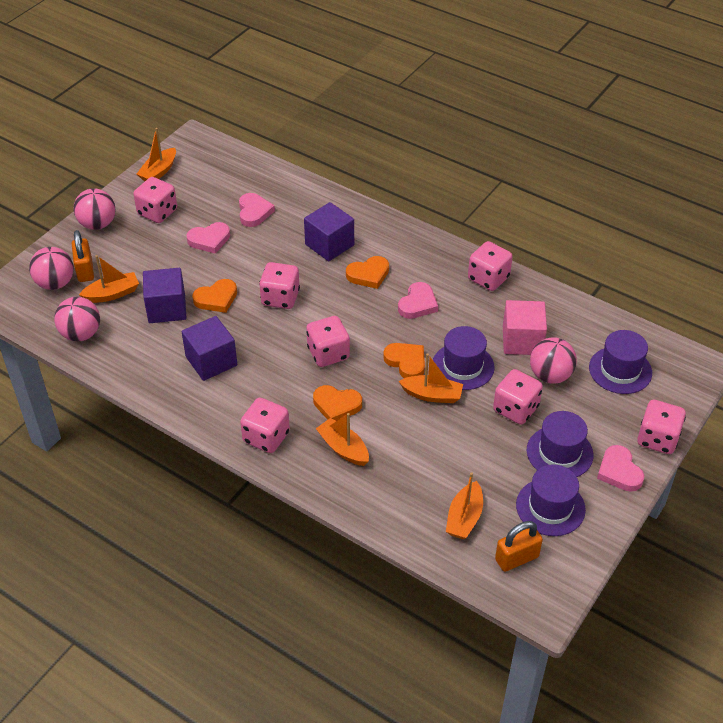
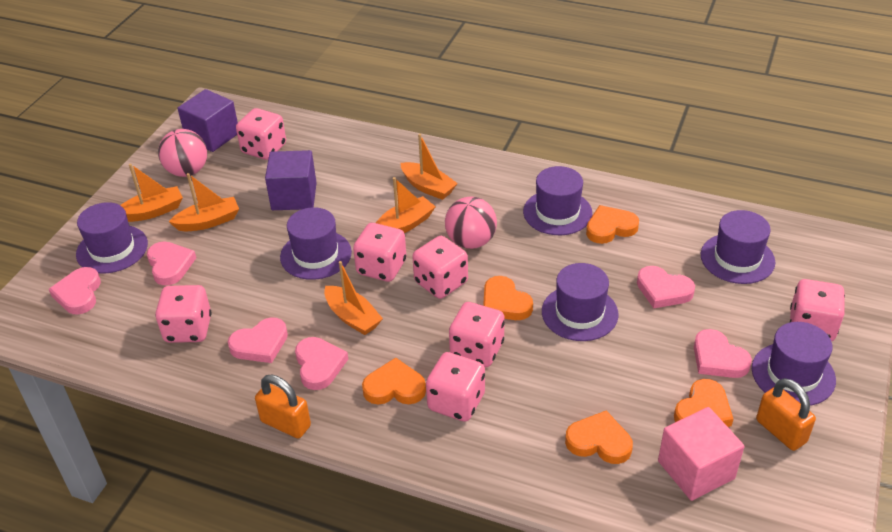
orange heart: [192,279,237,313] [313,385,362,421] [346,256,389,289] [383,343,425,378] = 4 -> [362,358,426,404] [483,276,533,320] [565,411,633,464] [586,205,639,244] [674,379,733,427] = 5
pink ball: [29,247,74,290] [54,297,100,341] [74,188,115,230] [530,337,577,384] = 4 -> [158,129,207,177] [445,197,497,249] = 2
pink heart: [186,222,230,254] [239,193,275,227] [398,282,438,319] [597,445,644,492] = 4 -> [49,267,101,315] [147,241,196,286] [228,317,288,363] [295,337,348,390] [637,266,695,308] [694,329,752,378] = 6
purple cube: [143,268,186,323] [181,316,237,381] [304,202,354,261] = 3 -> [178,89,238,152] [265,150,317,210] = 2
purple hat: [433,326,495,390] [516,465,586,536] [527,411,593,477] [589,330,652,394] = 4 -> [76,202,148,274] [280,207,352,280] [523,166,592,235] [542,263,619,341] [701,210,775,284] [752,322,836,406] = 6

